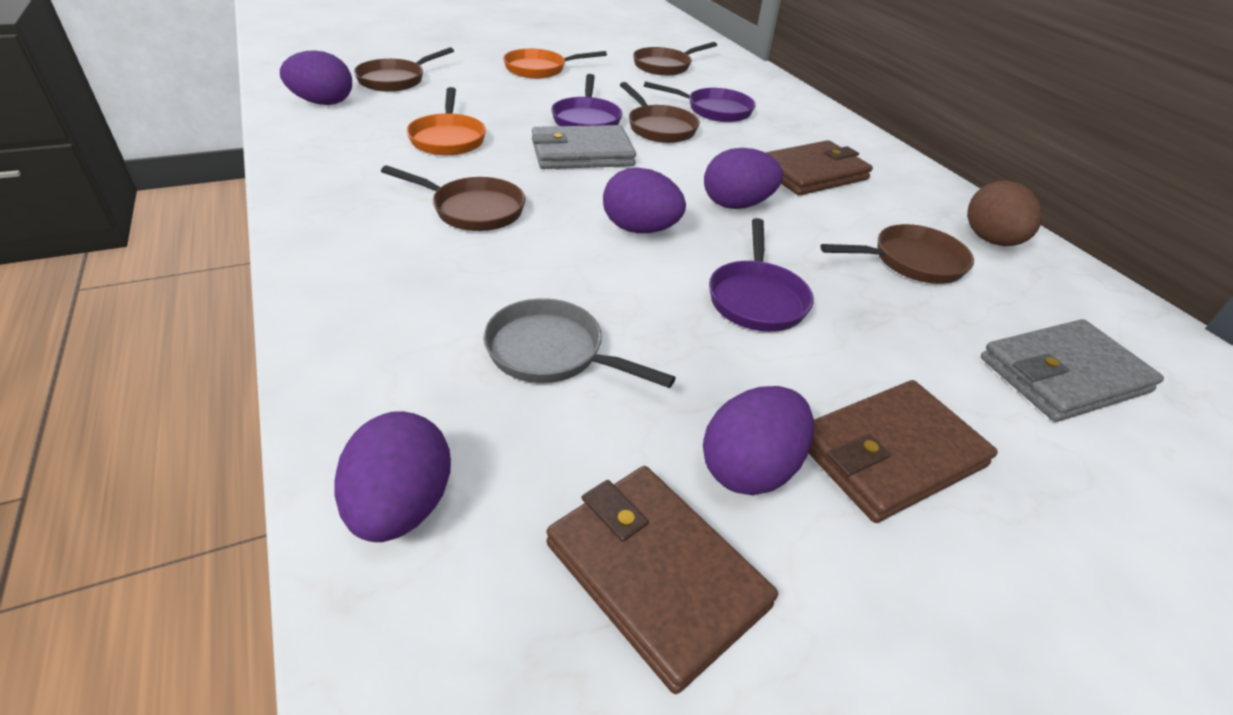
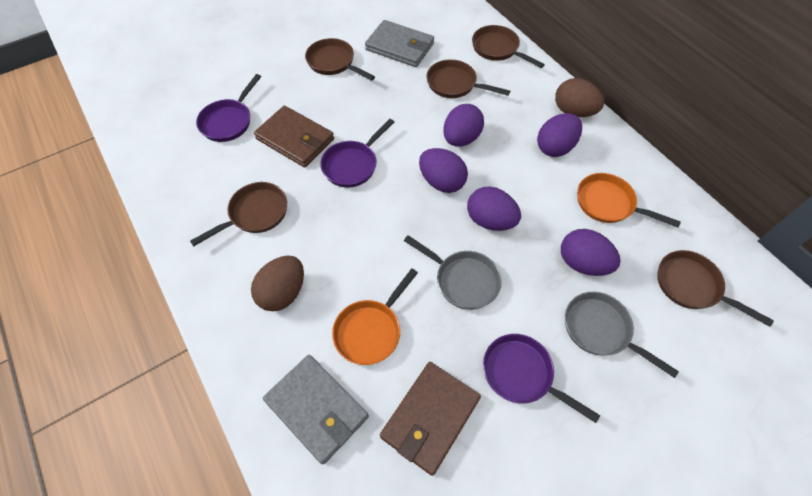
brown egg: [967,180,1042,246] = 1 -> [251,255,304,311] [555,78,604,117] = 2
brown wallet: [546,466,778,694] [765,140,873,196] [808,380,998,523] = 3 -> [254,105,334,168] [380,362,481,476] = 2
grey pan: [483,298,676,388] = 1 -> [404,235,502,310] [565,292,679,378] = 2

